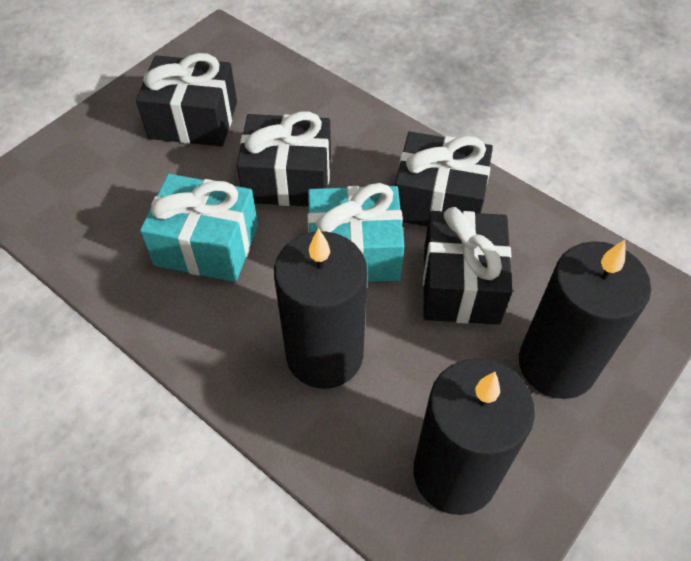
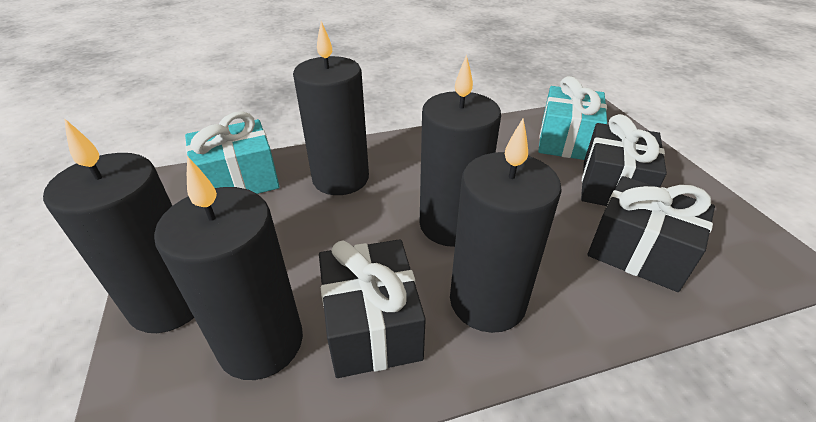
black candle: [274,228,367,389] [413,358,535,515] [519,240,651,399] = 3 -> [43,118,194,333] [154,156,303,380] [293,21,369,195] [420,54,501,247] [450,119,562,333] = 5
black gift: [136,53,237,147] [237,111,331,206] [395,132,493,227] [423,207,512,325] = 4 -> [319,239,426,378] [581,114,667,206] [588,176,715,292] = 3

